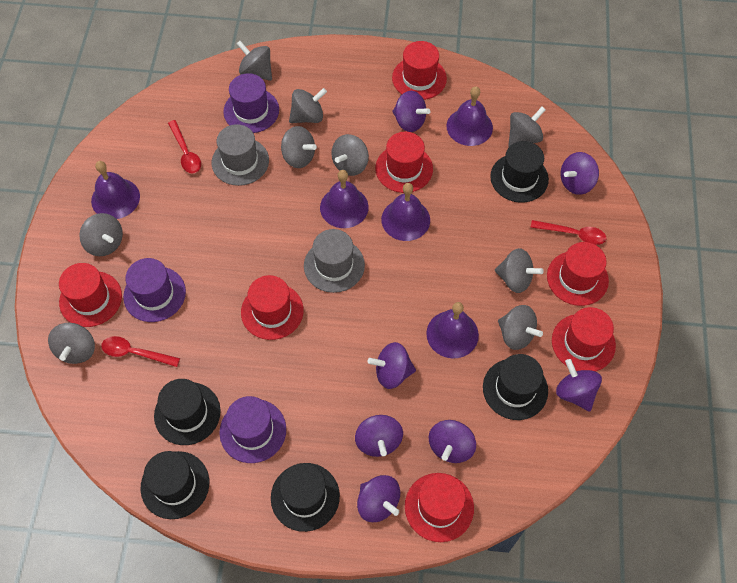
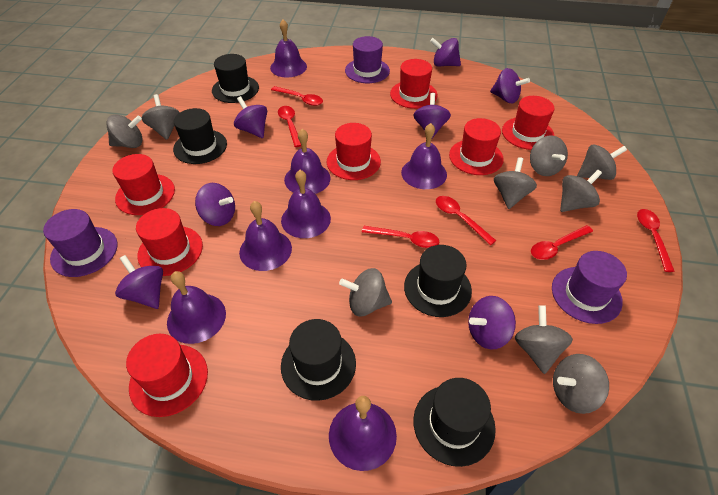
grey hat: [212,124,269,186] [304,229,365,293] = 2 -> none = 0
purple bell: [91,161,140,219] [320,170,369,228] [381,183,430,241] [426,302,479,358] [447,86,493,146] = 5 -> [167,271,226,344] [239,201,292,271] [270,20,307,78] [281,170,331,238] [284,129,331,194] [329,396,397,471] [401,123,447,189] = 7
red spoon: [101,336,180,367] [168,120,201,174] [530,220,606,245] = 3 -> [271,86,323,106] [278,106,301,147] [362,226,439,248] [436,196,496,245] [531,225,593,260] [637,209,675,272] = 6

